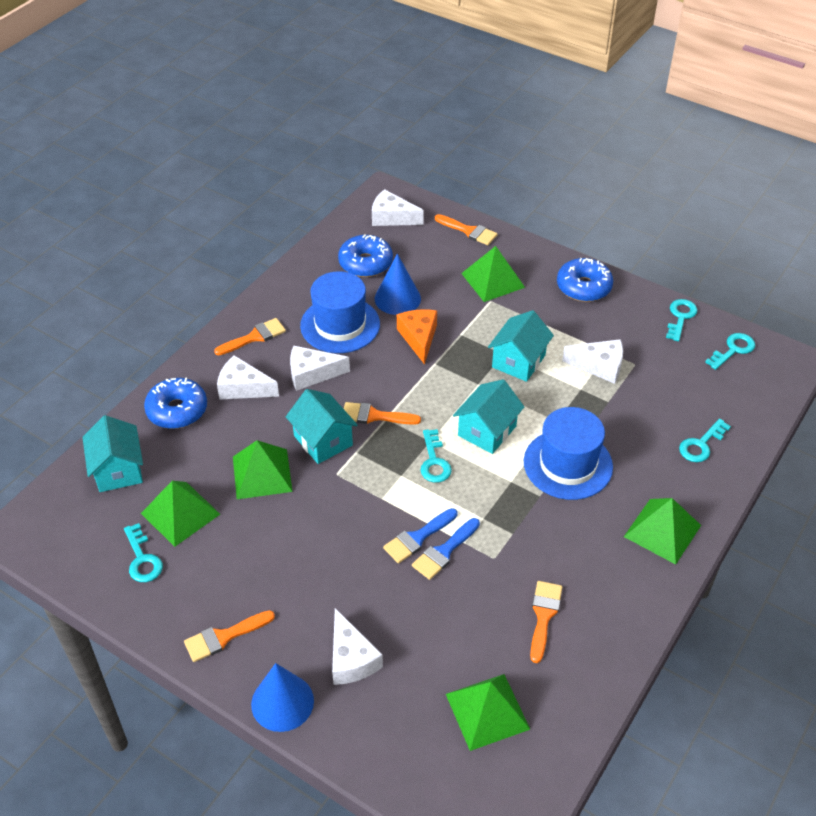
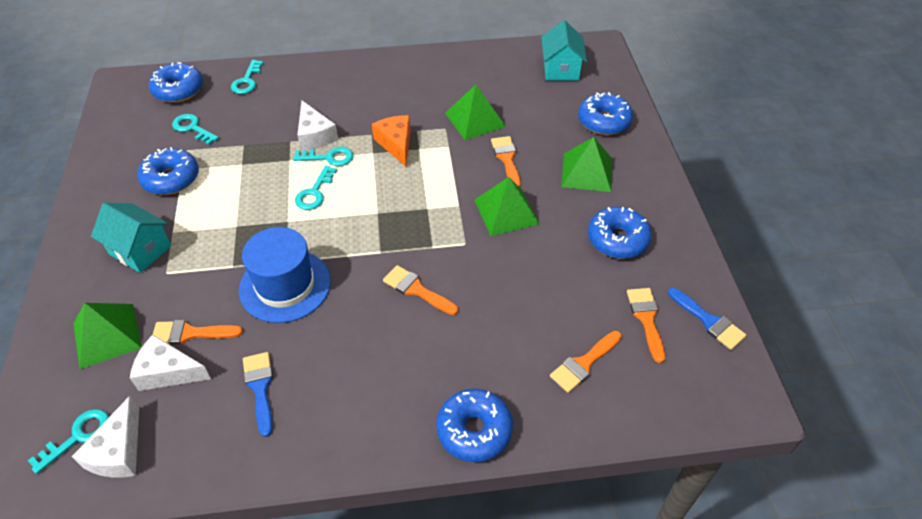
blue cone: [251,663,314,732] [375,254,421,315] = 2 -> none = 0
blue donut: [144,378,207,429] [338,234,393,277] [557,258,613,302] = 3 -> [137,147,199,195] [149,62,203,103] [436,389,513,462] [578,92,633,135] [588,207,652,259] = 5
blue hat: [300,271,380,353] [524,407,613,500] = 2 -> [239,227,331,323] = 1
green pyramid: [141,481,220,547] [233,440,293,499] [446,674,530,751] [461,246,525,302] [624,498,701,565] = 5 -> [73,303,142,369] [445,85,506,140] [475,177,539,236] [561,137,612,192] = 4
turquoise house: [82,415,143,492] [286,389,358,464] [453,379,524,454] [488,310,554,382] = 4 -> [91,203,171,273] [541,20,587,81] = 2
white cheese: [217,355,279,400] [290,346,350,391] [332,608,383,685] [372,189,424,226] [562,339,623,384] = 5 -> [72,396,139,478] [130,335,211,391] [297,101,338,150] = 3

